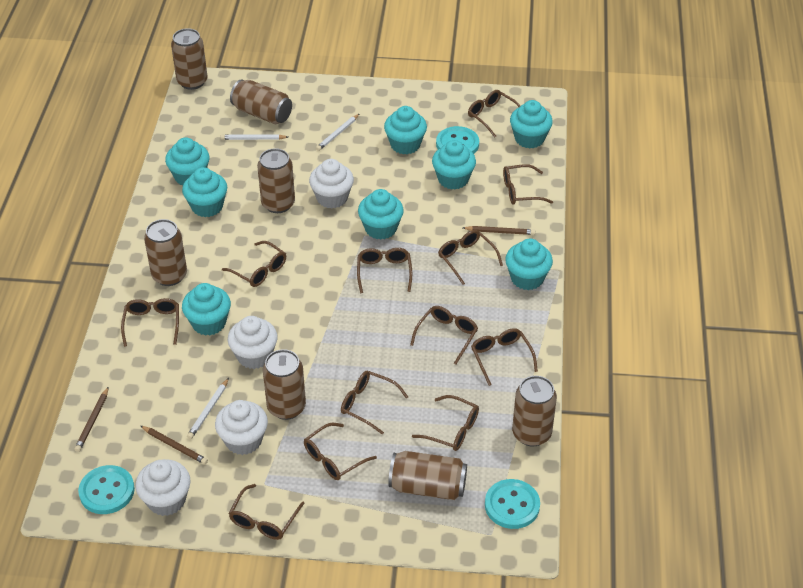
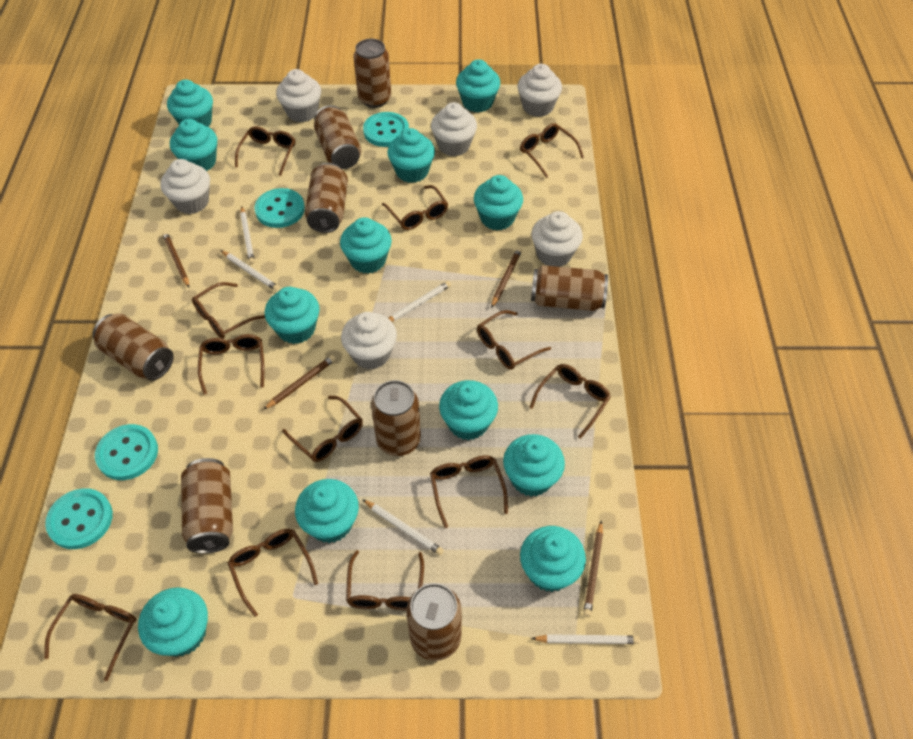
brown can: [144,219,187,286] [171,28,208,90] [230,79,292,124] [257,148,295,213] [263,349,306,420] [388,451,467,500] [512,376,557,446] = 7 -> [93,313,174,380] [181,458,233,554] [305,163,348,233] [314,105,361,169] [353,39,391,108] [371,380,421,456] [406,583,462,661] [531,265,608,311] = 8
brown pencil: [74,386,109,452] [141,426,208,465] [463,226,535,235] = 3 -> [162,231,189,288] [263,355,336,410] [491,248,522,308] [583,521,603,617] = 4
turquoise button: [78,465,135,514] [436,126,479,154] [485,479,540,529] = 3 -> [45,488,113,549] [95,424,158,480] [254,188,305,228] [363,112,409,147] = 4
turquoise cupcake: [165,137,209,185] [182,167,227,217] [182,283,231,336] [358,189,404,240] [384,106,427,154] [432,140,476,190] [505,238,553,290] [510,100,553,149] = 8 -> [138,587,208,656] [167,79,213,127] [170,119,217,171] [265,287,320,344] [295,479,359,543] [340,217,392,274] [387,128,435,183] [439,380,498,440] [456,59,500,112] [474,175,523,230] [503,434,565,497] [520,526,586,592] = 12
white cupcake: [135,459,190,516] [215,400,268,455] [228,316,278,369] [309,159,354,209] = 4 -> [160,159,210,214] [276,69,321,122] [341,312,397,369] [431,102,477,156] [518,64,562,117] [531,211,583,267] = 6
white pencil: [187,378,229,439] [221,134,288,140] [316,114,359,151] = 3 -> [220,250,280,291] [240,206,255,264] [362,499,444,555] [388,281,451,322] [531,634,640,644] = 5

